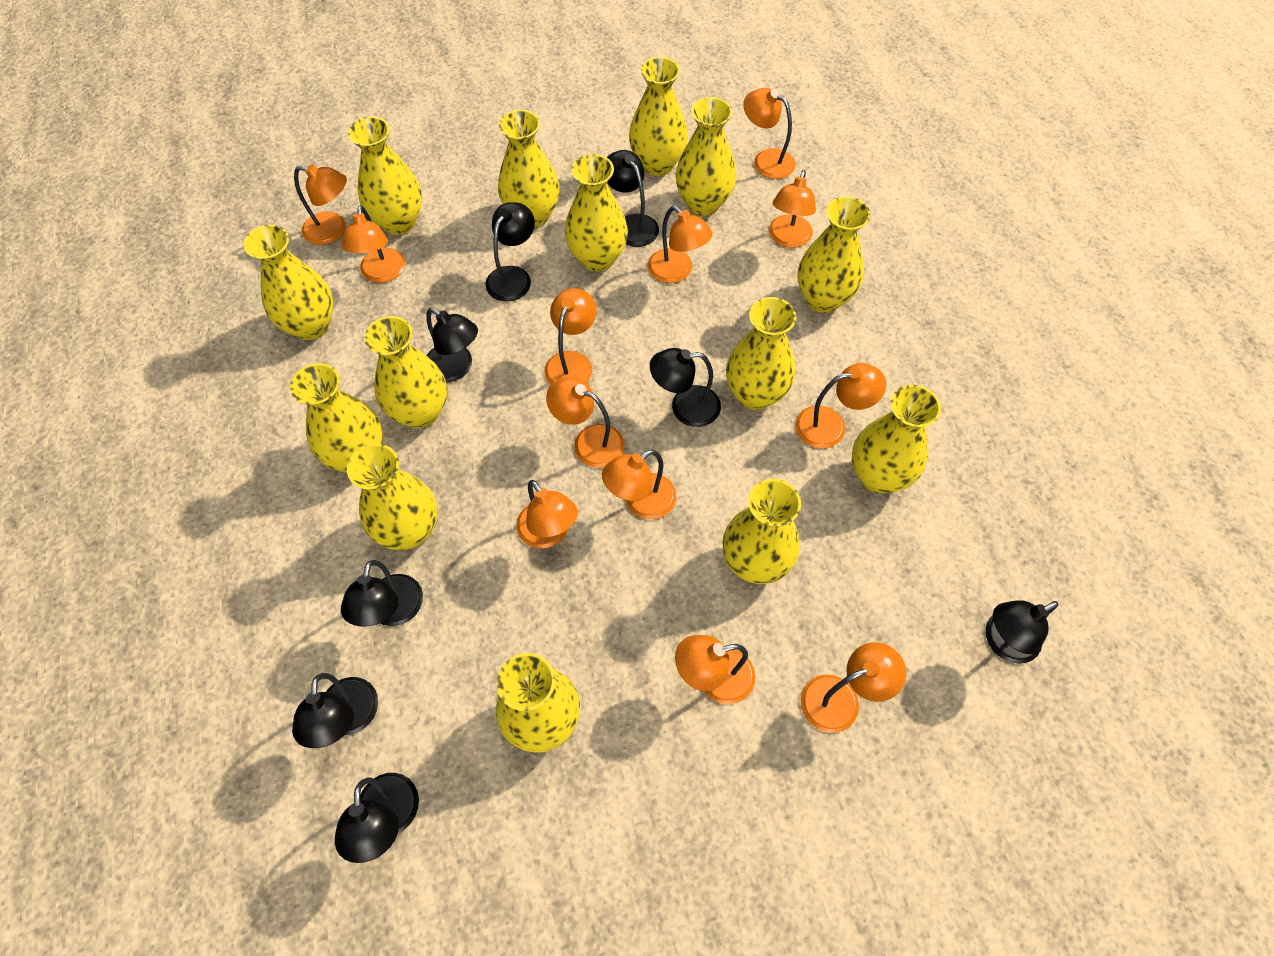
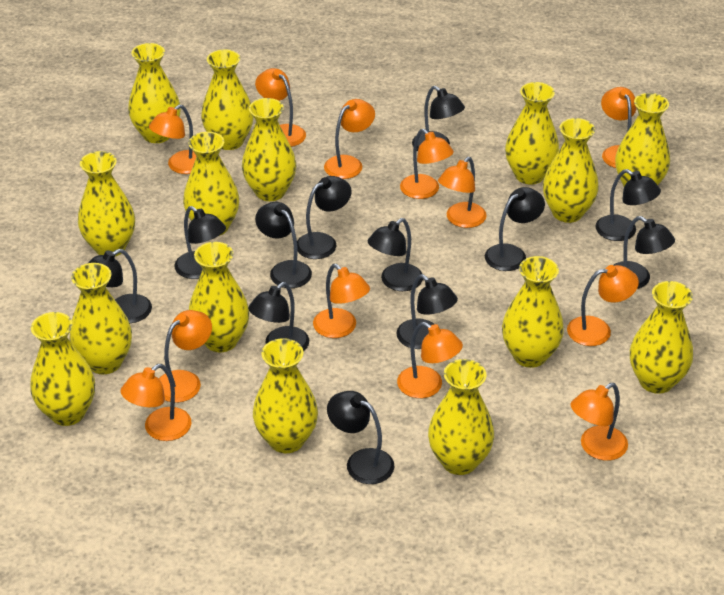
black lamp: [292,673,378,748] [335,773,419,863] [341,560,423,626] [426,307,478,382] [485,202,535,302] [607,150,659,247] [650,348,721,427] [986,600,1059,664] = 8 -> [88,249,152,323] [174,206,226,279] [248,282,309,352] [255,202,312,288] [297,176,352,259] [327,391,394,484] [368,218,423,291] [396,274,458,349] [412,86,465,151] [485,187,545,271] [595,169,661,241] [614,216,675,289] = 12
yellow vase: [243,224,334,340] [290,363,383,472] [347,444,437,550] [348,116,422,235] [364,316,447,428] [496,653,580,753] [498,110,559,228] [565,154,628,272] [629,57,688,176] [676,97,736,216] [722,479,801,584] [726,297,797,410] [798,196,870,313] [852,385,941,493] = 14 -> [30,312,95,426] [69,263,132,374] [78,151,135,256] [128,43,181,143] [183,132,239,236] [189,242,249,352] [201,49,253,150] [242,98,296,201] [253,338,318,453] [428,359,494,475] [502,256,564,368] [505,82,559,185] [543,118,599,223] [615,93,670,186] [630,281,693,394] = 15

